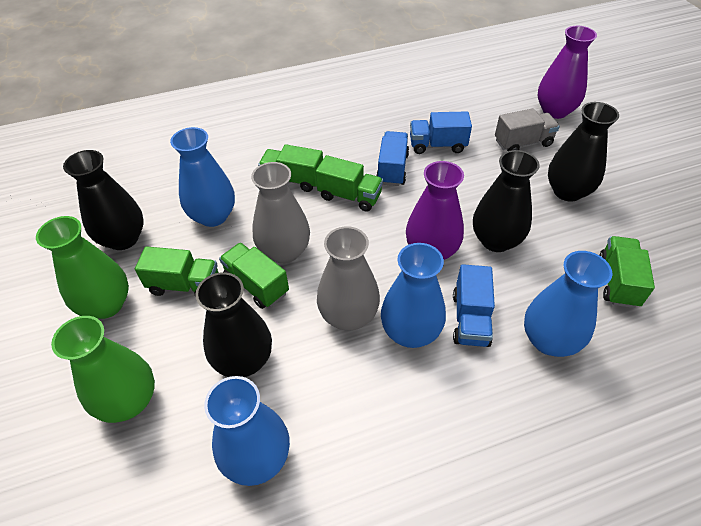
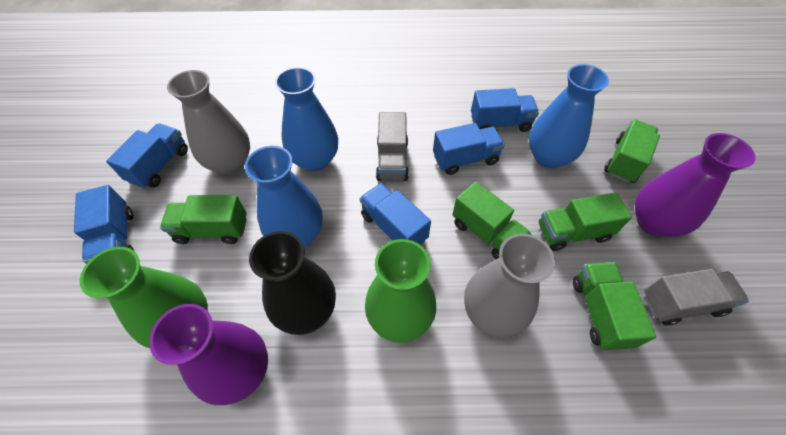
black vase: [63,150,144,250] [195,272,272,377] [473,150,540,252] [548,102,619,202] = 4 -> [249,231,336,335] = 1
blue truck: [376,131,409,186] [410,111,472,154] [453,264,495,347] = 3 -> [74,185,134,264] [106,123,188,189] [360,183,431,245] [433,123,505,175] [471,88,539,132] = 5
blue vase: [170,127,235,227] [204,376,290,486] [381,243,446,348] [524,251,612,357] = 4 -> [245,146,323,247] [275,67,338,171] [529,64,609,168] = 3
grey truck: [495,108,560,151] = 1 -> [376,112,409,181] [644,269,749,325] = 2

